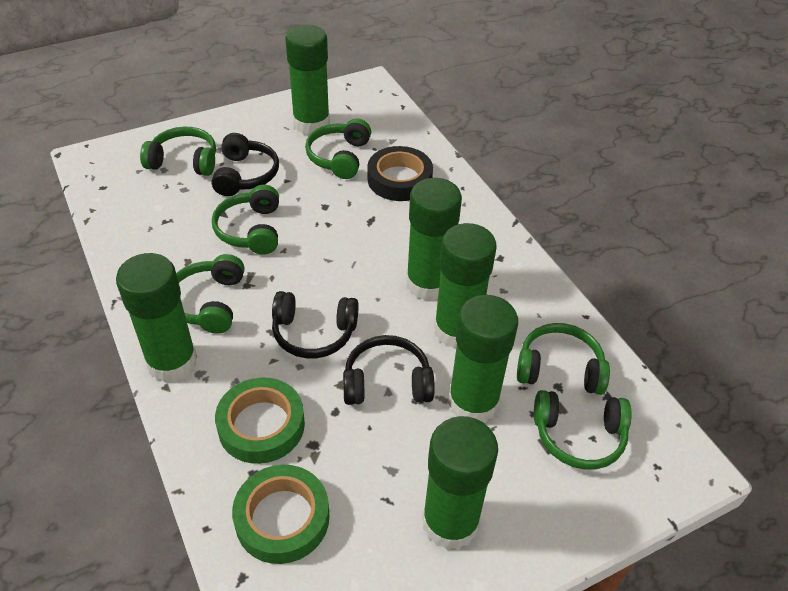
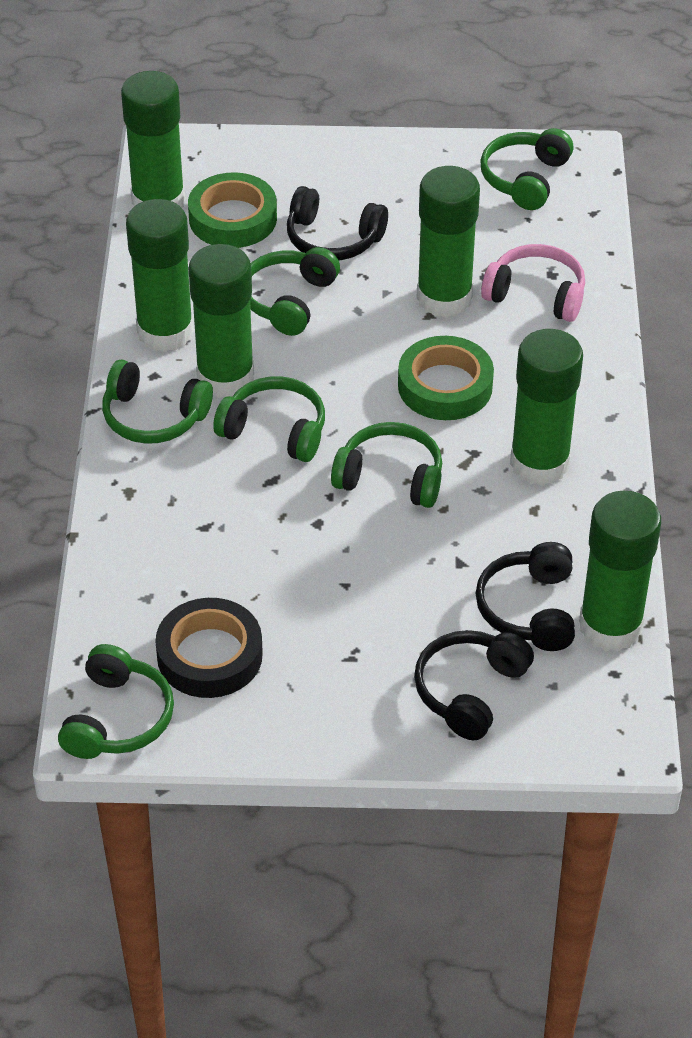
pink headphones: none = 0 -> [481,244,585,322] = 1

